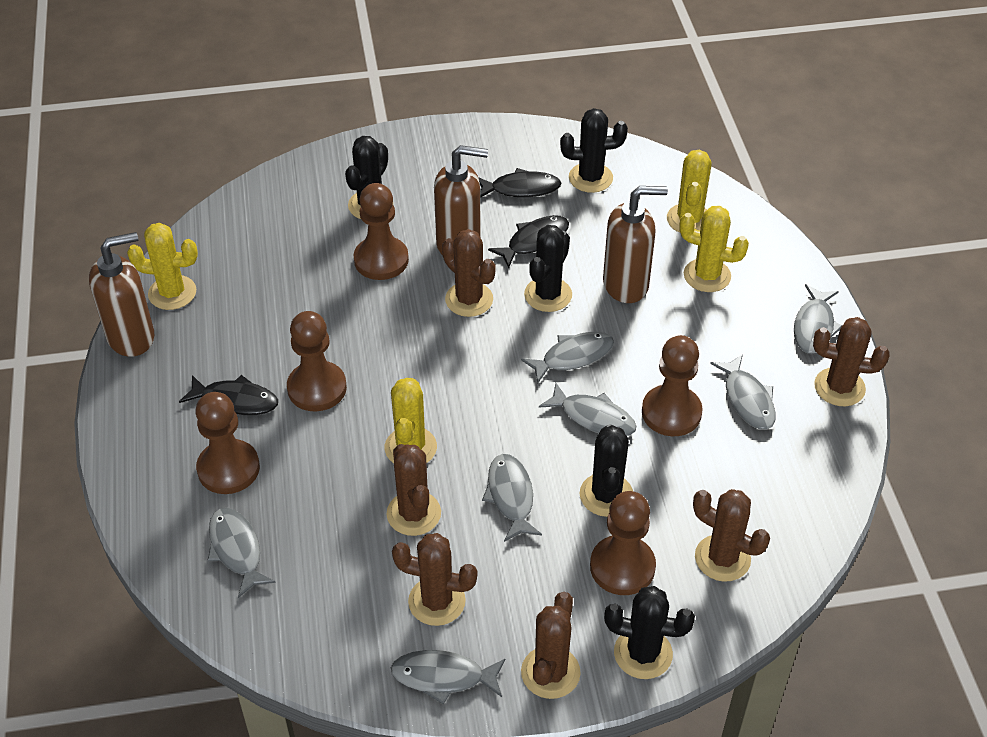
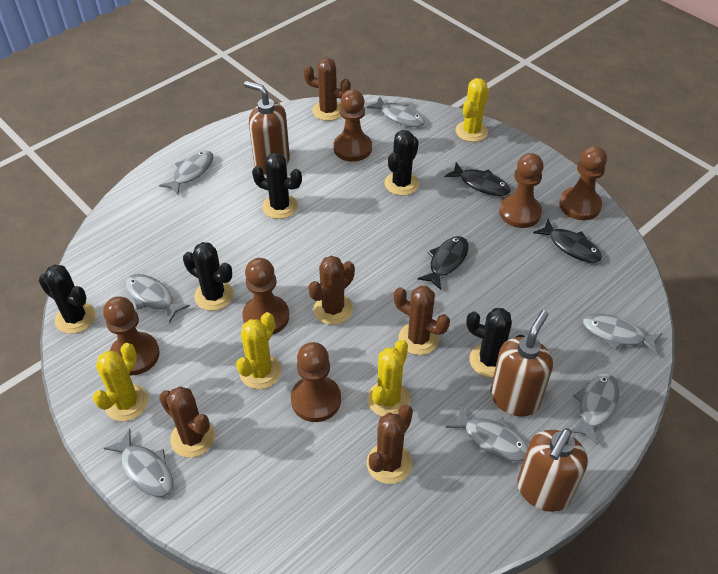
brown cactus: [386,444,441,536] [392,533,477,626] [442,229,496,317] [521,592,581,699] [693,489,770,582] [813,317,890,406] = 6 -> [159,386,215,458] [303,58,351,121] [308,256,355,325] [367,405,413,484] [394,286,450,355] = 5
brown pawn: [196,392,260,494] [287,311,347,411] [354,183,409,280] [590,491,656,595] [642,335,703,436] = 5 -> [103,296,160,375] [242,258,289,335] [291,342,341,422] [333,89,372,162] [499,153,544,228] [559,146,607,220] = 6

